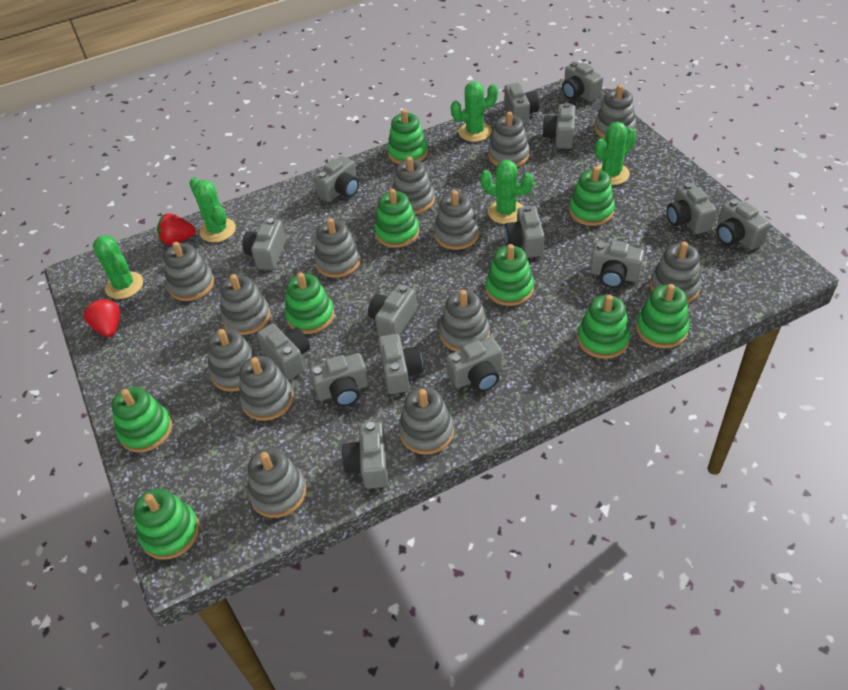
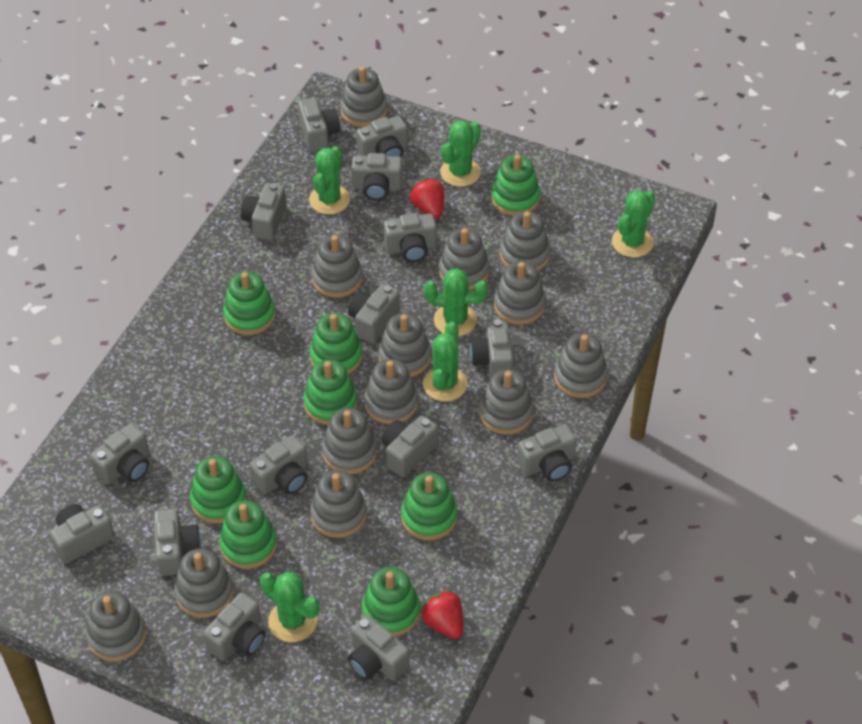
green cactus: [93,235,143,299] [189,177,236,242] [451,82,498,142] [480,160,533,224] [595,122,636,185] = 5 -> [260,571,319,642] [309,146,350,215] [423,322,467,402] [424,268,488,336] [440,120,481,187] [612,190,655,258] = 6
green stacking toy: [111,387,172,452] [134,488,199,560] [285,273,334,334] [374,189,419,248] [387,109,428,164] [486,244,534,306] [569,166,615,226] [577,295,630,359] [636,284,690,348] = 9 -> [190,456,247,523] [219,500,277,569] [223,272,276,335] [303,359,358,425] [309,313,363,375] [362,567,420,636] [401,472,458,540] [491,154,540,216] = 8

